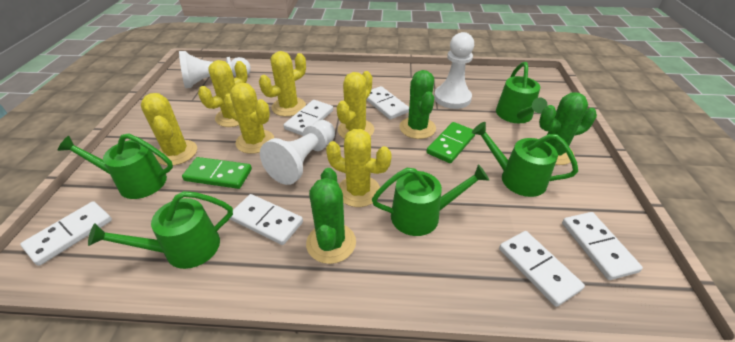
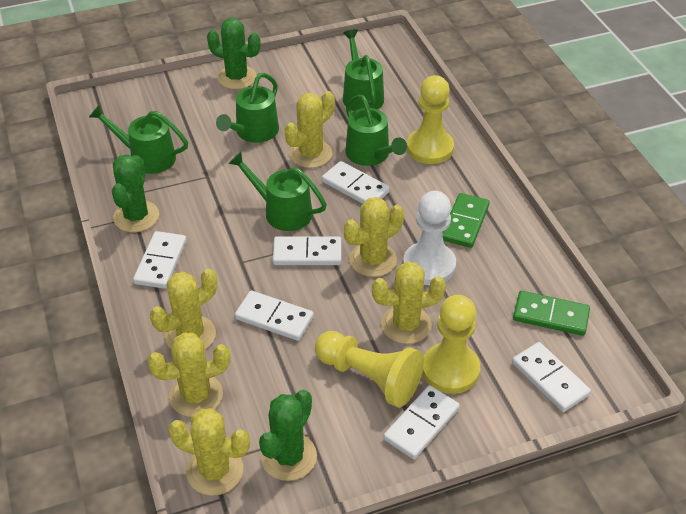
white pawn: [179,51,251,88] [260,120,335,185] [434,32,474,109] = 3 -> [403,191,456,285] = 1
yellow pawn: none = 0 -> [315,331,424,408] [407,75,454,164] [422,295,480,394] = 3

